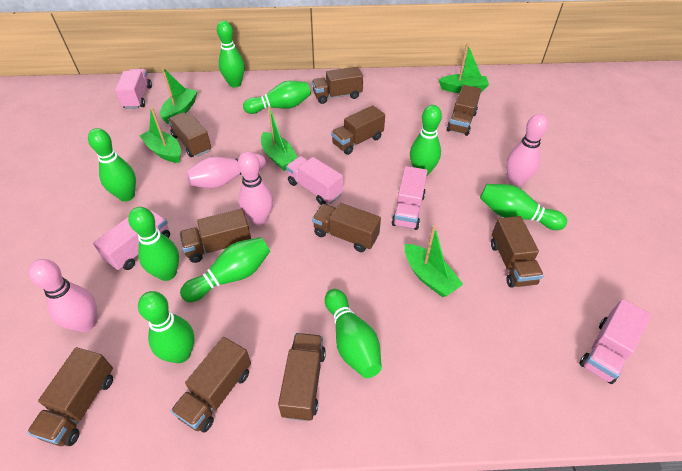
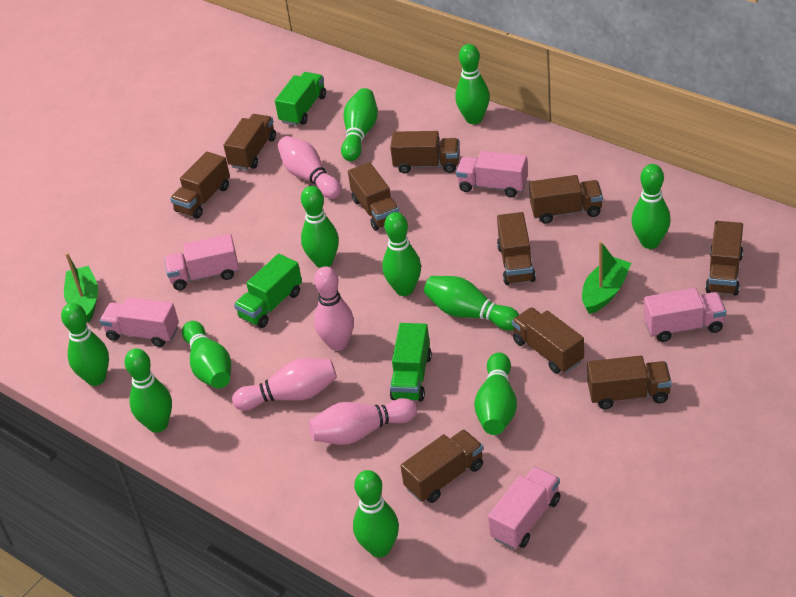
green boat: [140,107,181,163] [160,67,198,124] [261,106,298,171] [405,225,463,297] [439,43,489,93] = 5 -> [64,253,98,323] [582,241,631,314] = 2
green bowling pin: [88,128,136,202] [128,207,179,281] [138,291,194,363] [180,237,270,302] [217,20,245,88] [243,81,311,114] [325,289,382,378] [410,105,442,176] [480,184,567,230] = 9 -> [61,303,109,386] [124,348,172,433] [182,321,231,389] [301,186,339,268] [341,88,378,161] [353,470,399,557] [382,212,421,296] [424,276,519,330] [455,44,490,124] [474,352,517,435] [631,164,671,249] = 11
green truck: none = 0 -> [234,254,302,328] [275,72,326,126] [390,323,432,401] = 3

